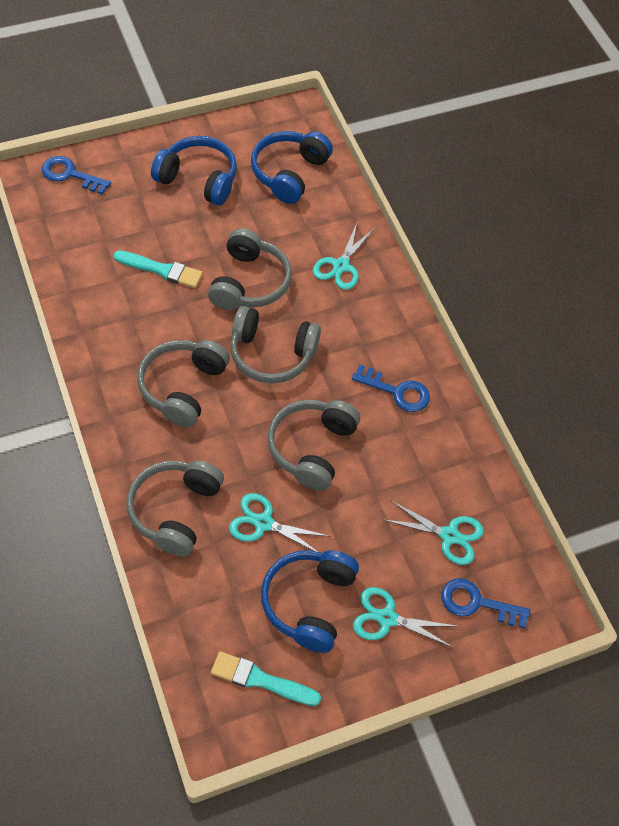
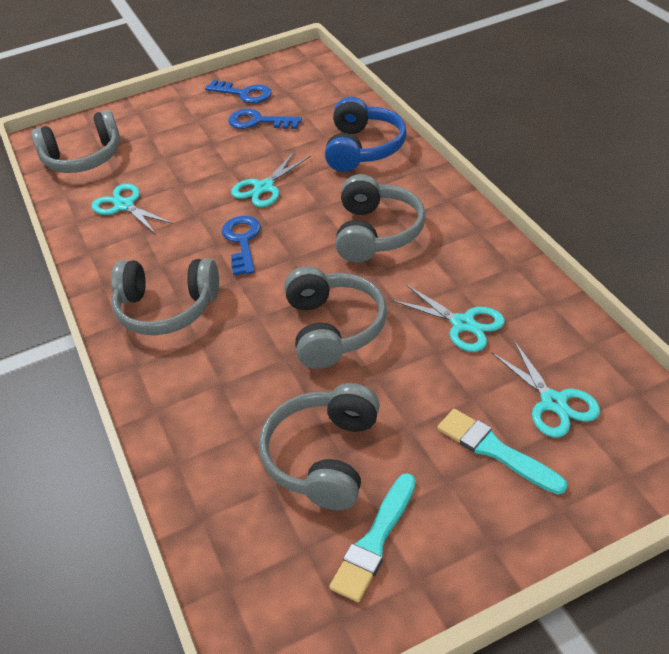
blue headphones: [151,136,237,206] [251,131,333,204] [261,550,359,653] = 3 -> [325,97,407,172] = 1

